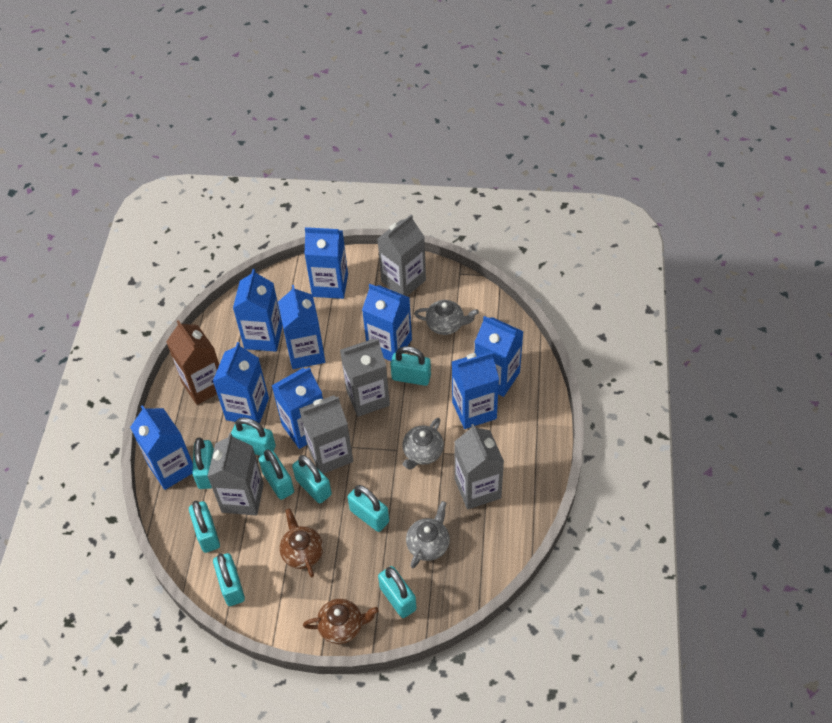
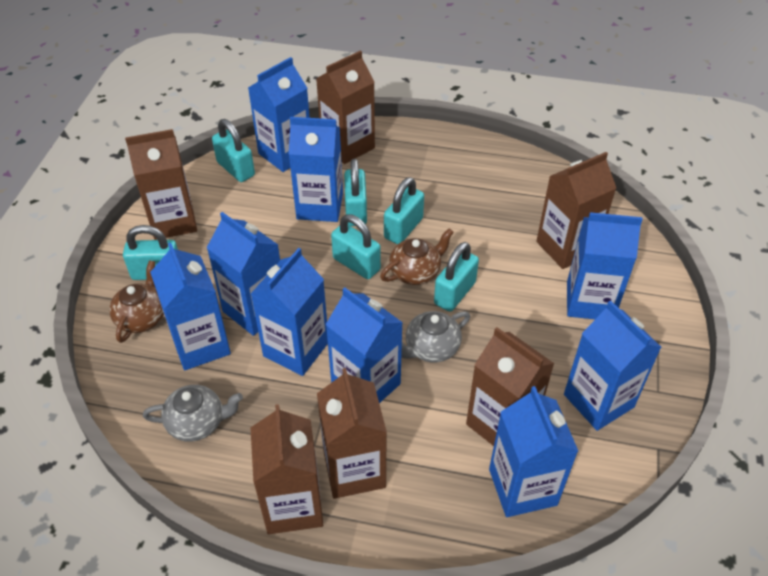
brown carton: [166,320,219,405] = 1 -> [125,129,197,240] [250,404,323,534] [316,50,375,164] [317,368,387,499] [466,327,555,446] [536,152,616,269] = 6
grey carton: [207,433,264,516] [299,395,353,474] [340,339,390,417] [377,215,426,296] [454,424,504,509] = 5 -> none = 0
grey teapot: [402,418,444,470] [406,501,450,568] [414,300,479,335] = 3 -> [143,385,243,442] [401,311,470,363] = 2
turquoise padlock: [189,501,220,553] [192,438,214,489] [213,553,245,606] [231,417,276,456] [259,449,294,500] [292,455,332,503] [348,485,389,532] [378,566,417,618] [391,346,431,386] = 9 -> [123,225,178,280] [212,119,255,182] [331,214,381,279] [344,159,367,226] [384,177,424,244] [434,242,479,312] = 6

